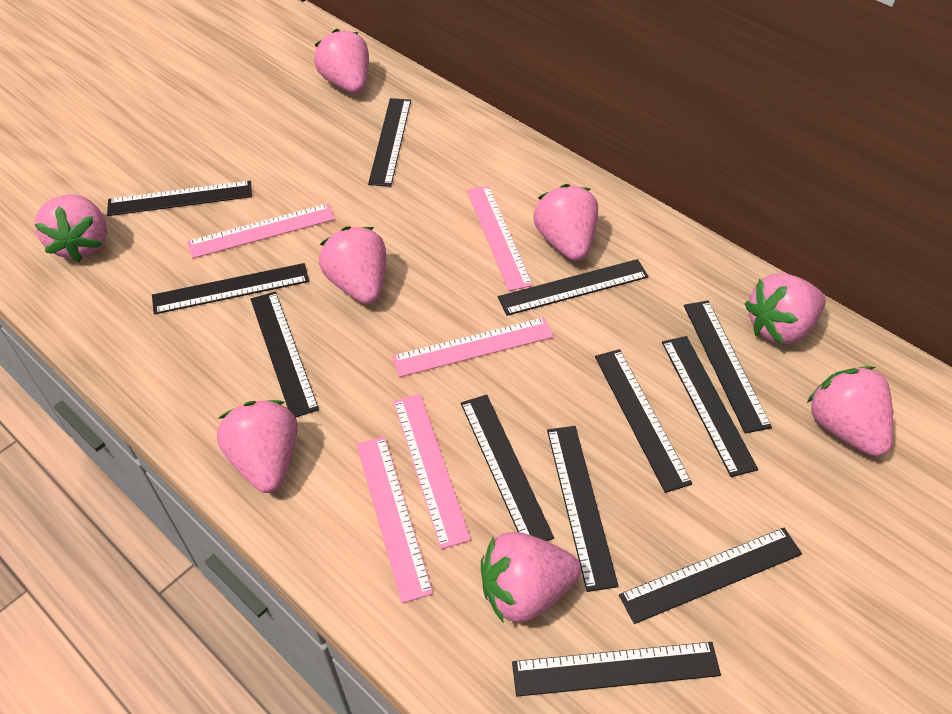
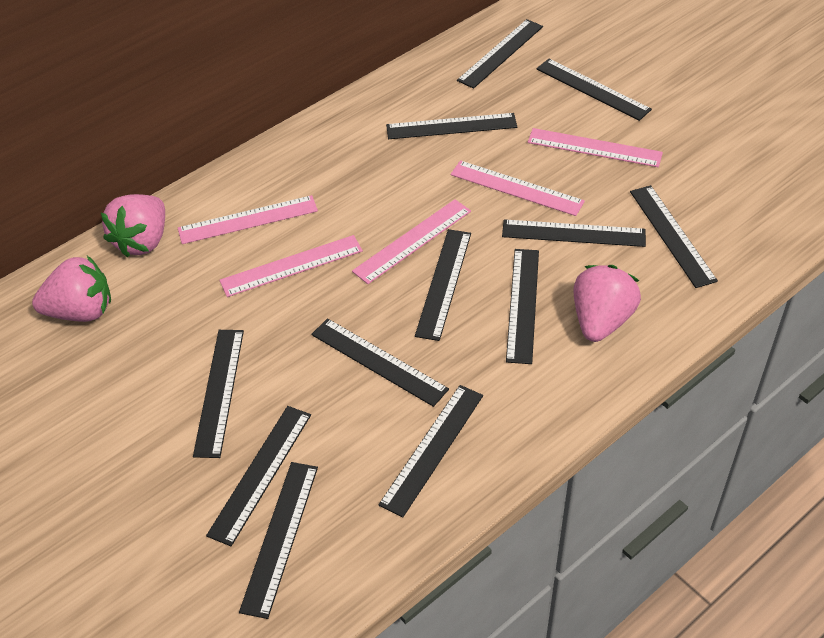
pink strawberry: [34,194,107,262] [217,400,298,493] [314,29,369,93] [319,226,386,304] [481,532,581,623] [533,184,598,261] [745,273,826,344] [807,366,893,456] = 8 -> [32,256,111,322] [101,194,165,258] [573,265,641,342] = 3

